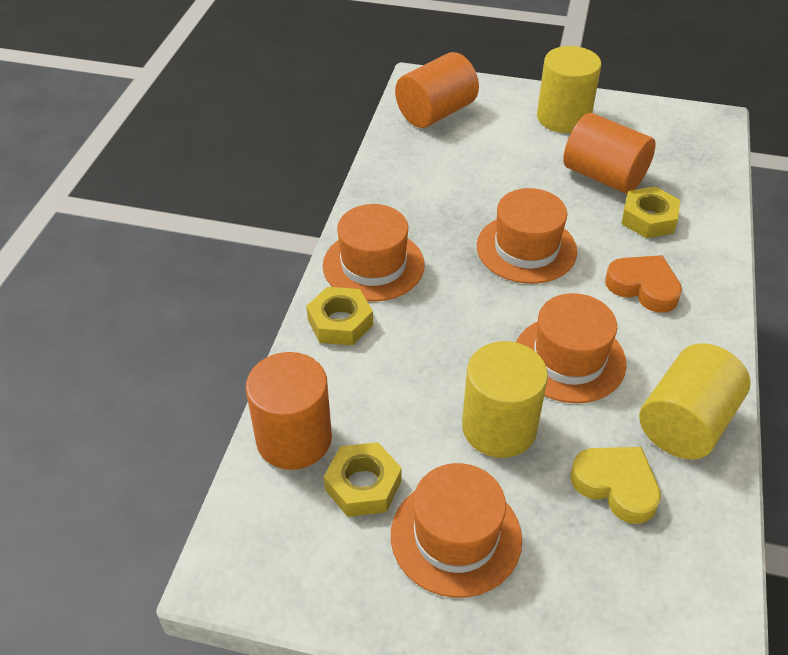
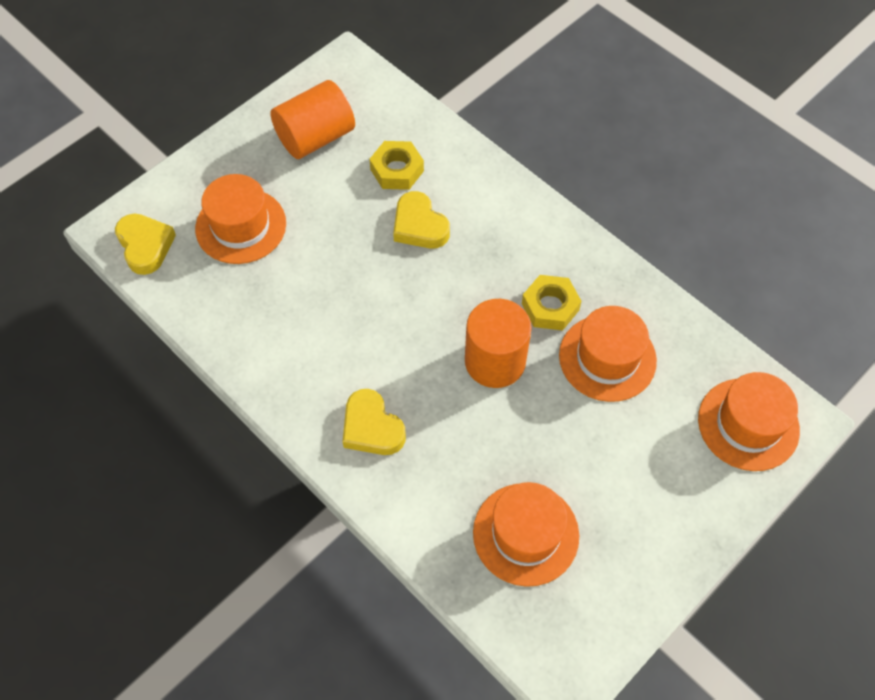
orange cylinder: [246,352,332,470] [395,52,479,128] [563,113,656,194] = 3 -> [270,80,355,159] [465,299,532,388] = 2
orange heart: [605,255,682,313] = 1 -> none = 0
yellow cylinder: [462,341,548,458] [537,46,601,133] [639,343,751,460] = 3 -> none = 0
yellow heart: [571,447,661,524] = 1 -> [115,214,176,275] [343,389,406,455] [393,191,450,249] = 3
yellow nut: [306,287,373,345] [324,442,402,517] [621,186,680,238] = 3 -> [369,141,424,190] [522,275,582,331] = 2

